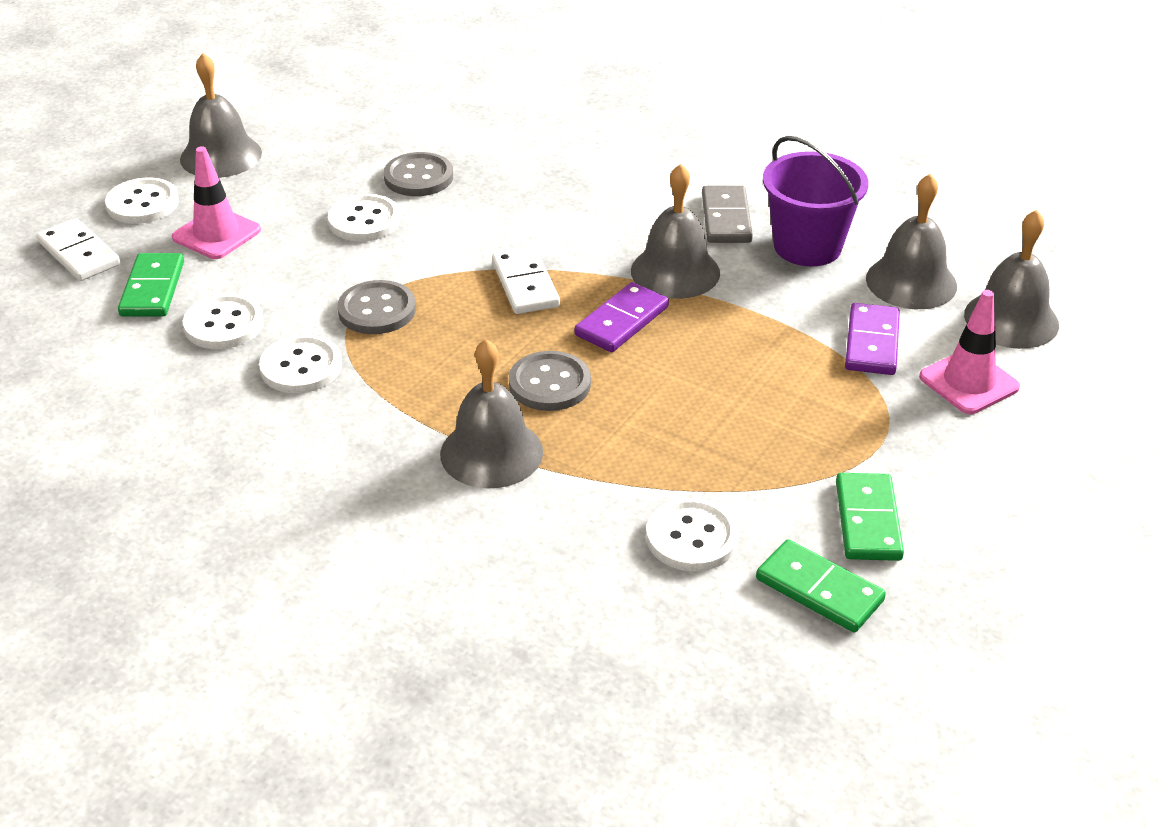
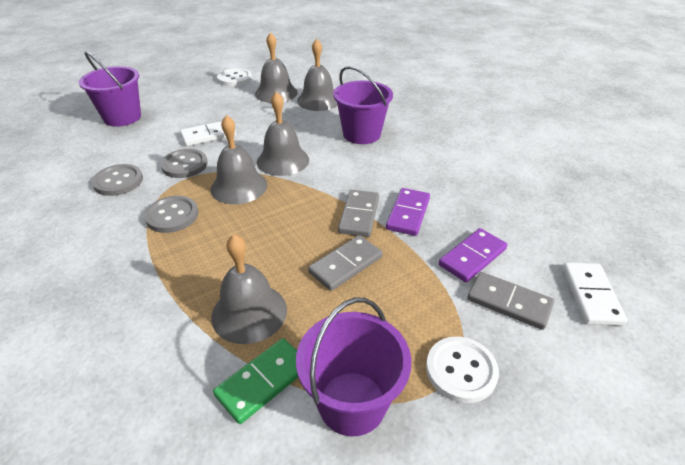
green domino: [118,253,184,317] [756,539,886,632] [836,473,904,561] = 3 -> [213,338,298,424] = 1
grey domino: [702,186,753,243] = 1 -> [308,235,382,291] [338,190,379,237] [467,272,554,330] = 3
pink traffic cone: [172,146,261,259] [919,290,1020,414] = 2 -> none = 0
purple bucket: [763,136,869,266] = 1 -> [79,51,141,127] [296,297,411,436] [333,66,393,144] = 3
white button: [105,177,179,224] [183,294,264,349] [259,335,342,393] [328,194,401,242] [646,498,739,571] = 5 -> [217,68,252,86] [426,337,499,403] = 2

